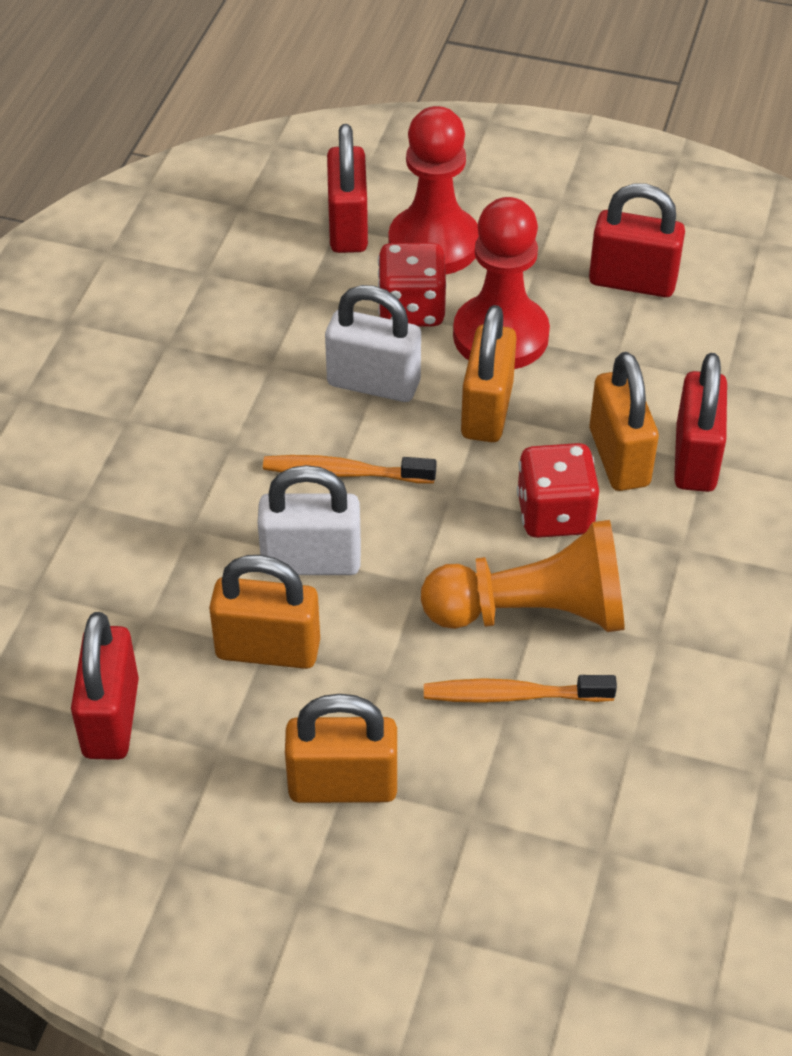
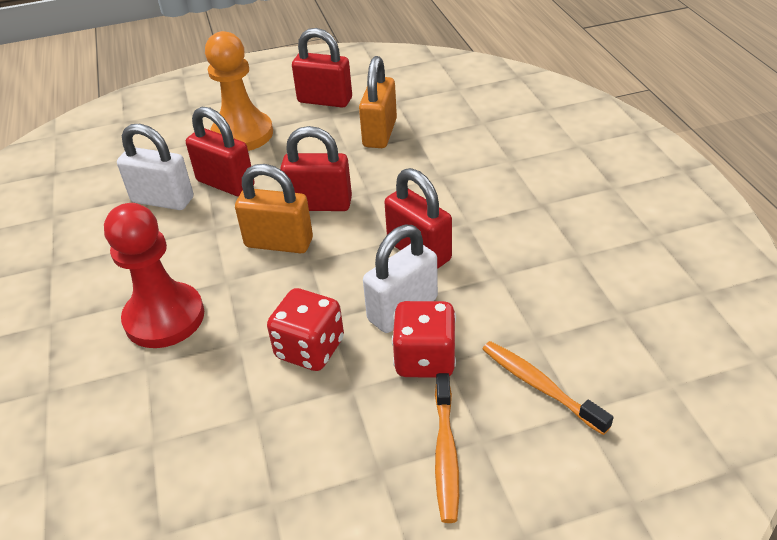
orange padlock: [209,555,320,669] [285,694,397,803] [461,305,517,442] [590,352,659,491] = 4 -> [235,164,313,253] [359,56,397,148] = 2
red pawn: [388,106,479,274] [453,197,550,369] = 2 -> [104,203,204,348] = 1

